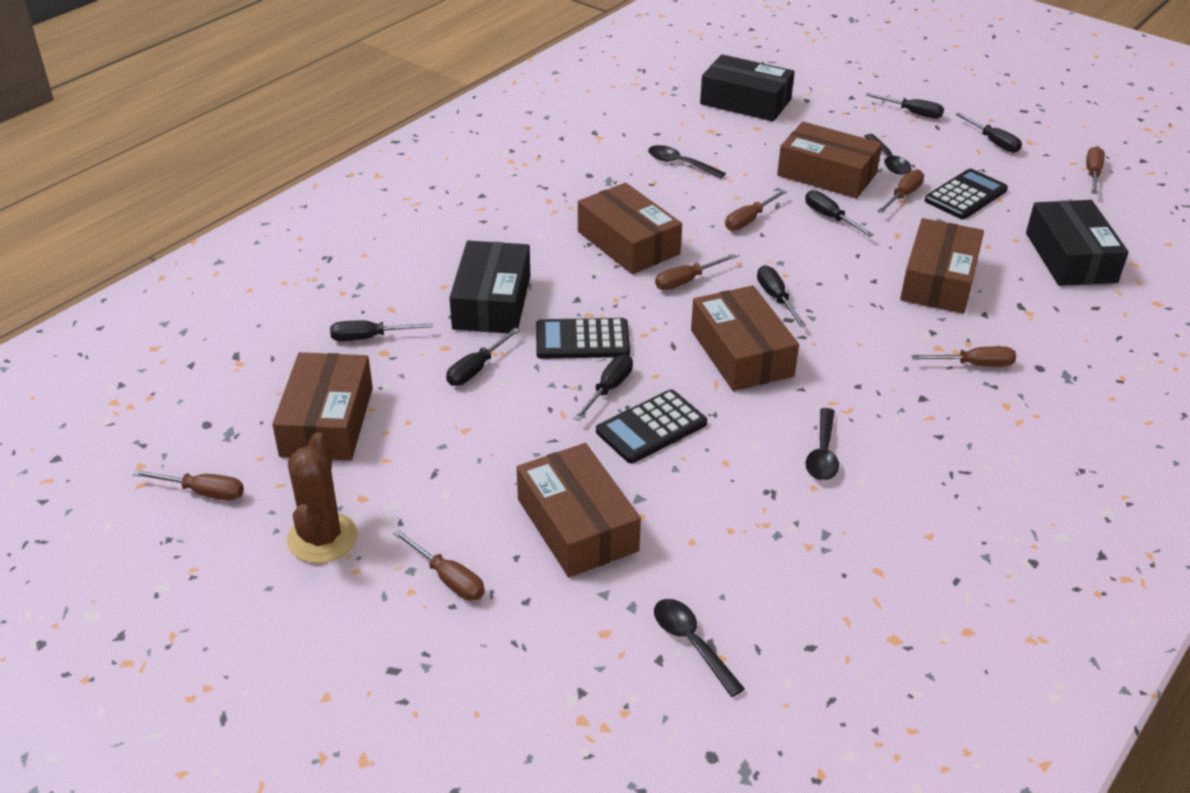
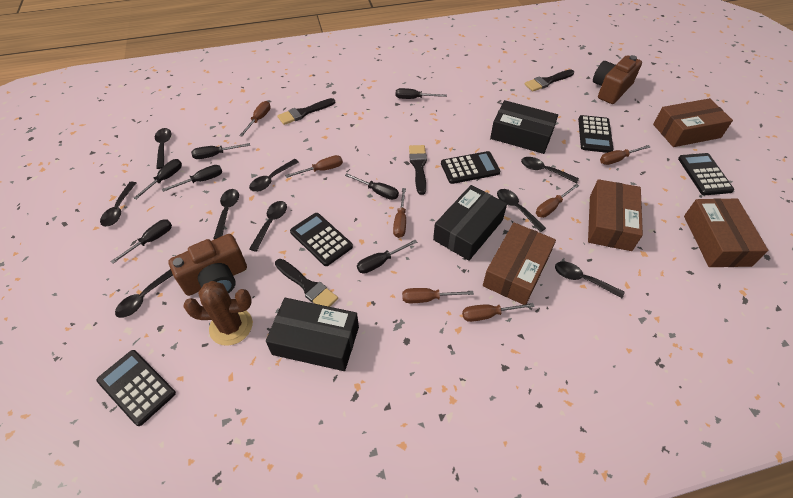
black brush: none = 0 -> [275,259,338,307] [277,98,335,125] [409,145,427,195] [524,69,574,92] = 4
black calculator: [536,318,630,359] [596,390,707,463] [925,169,1008,219] = 3 -> [96,350,176,426] [290,213,353,266] [441,151,500,184] [578,115,613,153] [678,153,734,195] = 5
black spoon: [648,145,726,179] [654,599,745,697] [806,408,839,480] [864,134,912,175] = 4 -> [100,182,136,227] [115,269,173,318] [155,128,171,169] [213,189,239,239] [249,159,299,192] [249,201,287,252] [497,189,546,232] [521,157,579,184] [555,261,624,298] = 9
brown box: [272,352,373,461] [517,443,641,578] [578,183,682,274] [691,285,799,391] [777,122,882,198] [900,218,984,313] = 6 -> [483,223,556,305] [588,179,643,251] [653,98,733,147] [684,198,768,267] = 4
brown camera: none = 0 -> [168,234,247,296] [593,55,642,104] = 2

